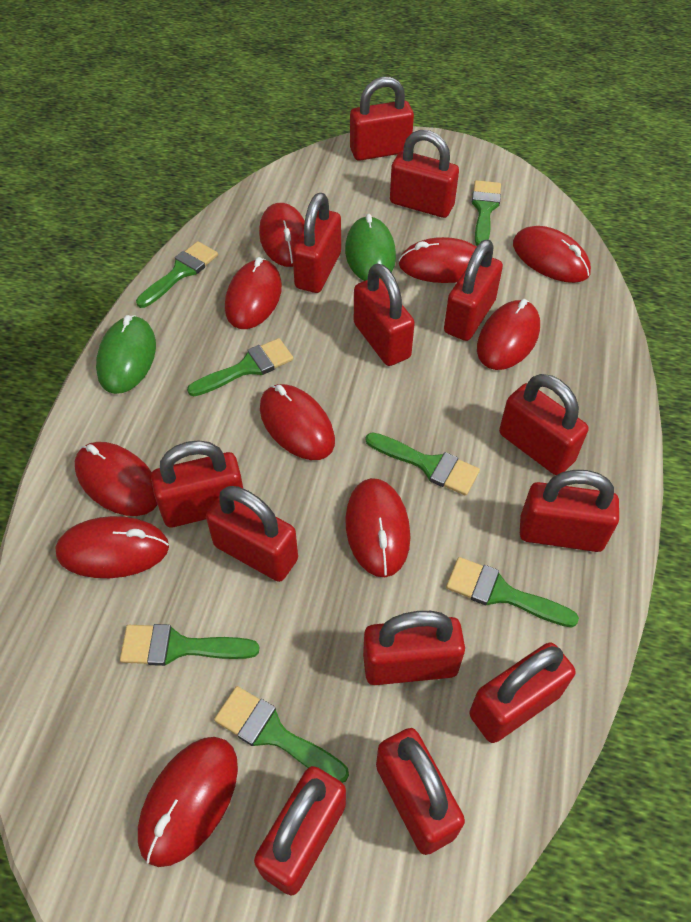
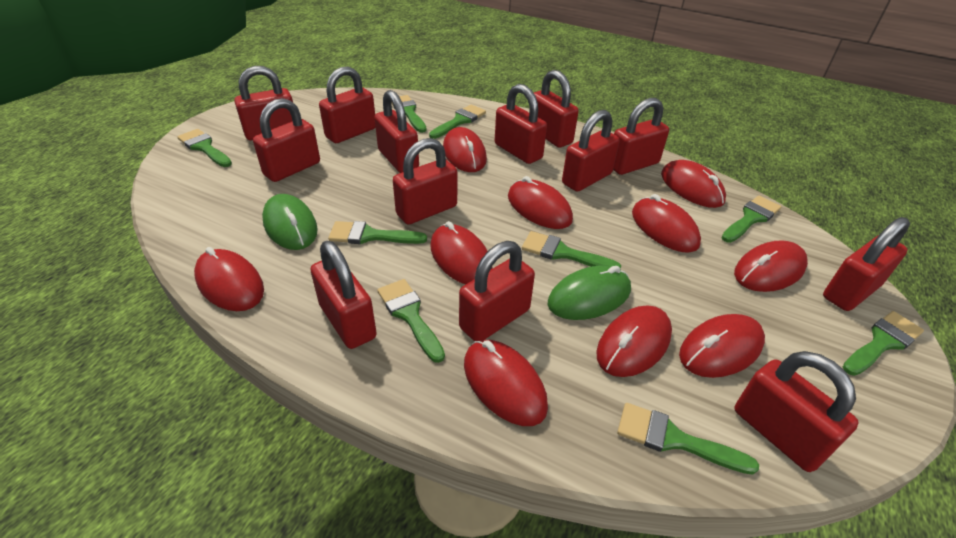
green brush: [120,624,259,666] [136,241,218,308] [187,338,294,396] [214,686,349,783] [365,432,480,496] [446,557,579,627] [472,180,501,246] = 7 -> [177,129,232,167] [328,221,427,244] [377,279,445,363] [392,95,427,133] [429,104,486,139] [522,231,621,269] [617,403,759,475] [721,196,781,243] [843,311,924,376] = 9

